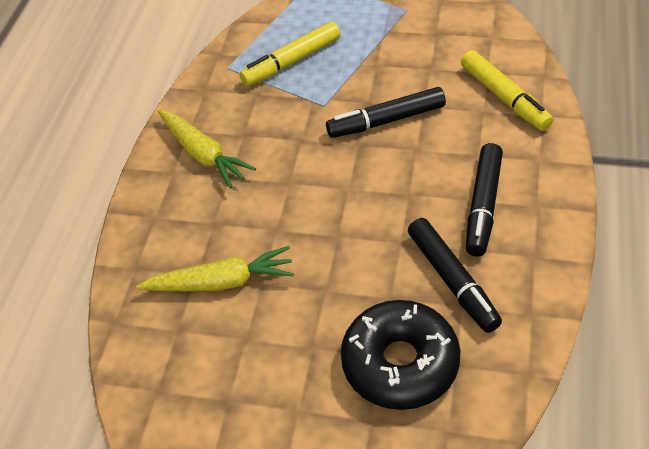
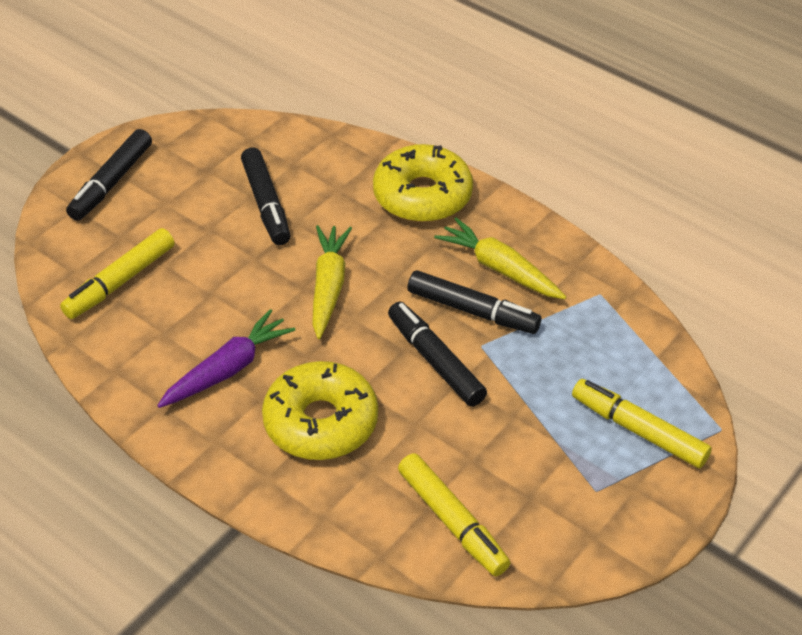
black donut: [341,300,461,410] = 1 -> none = 0
black marker: [326,87,446,138] [408,218,502,333] [466,143,503,256] = 3 -> [66,129,152,221] [241,147,290,245] [388,302,487,407] [407,270,541,334] = 4
purple carrot: none = 0 -> [157,309,295,408] = 1
yellow donut: none = 0 -> [262,361,378,460] [373,144,473,222] = 2
yellow marker: [239,21,341,86] [461,50,553,131] = 2 -> [60,228,175,319] [398,453,510,576] [572,379,712,468] = 3

